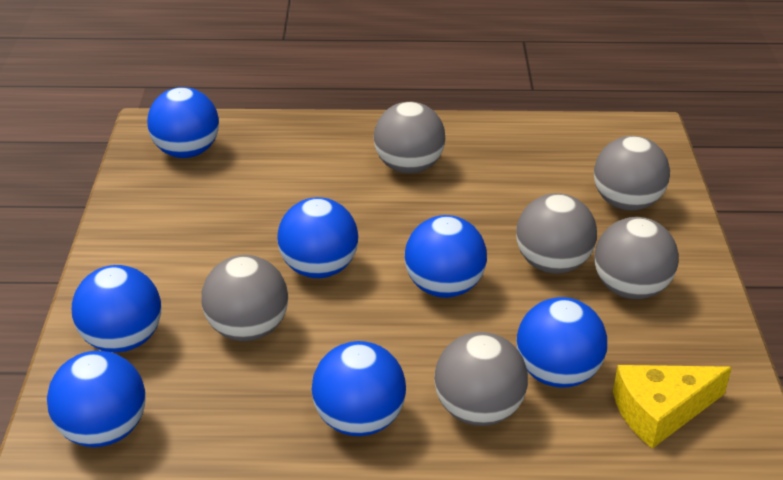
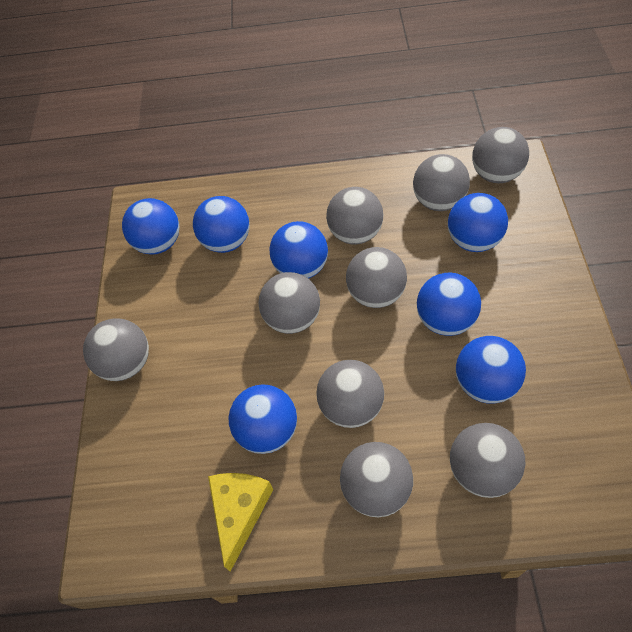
grey ball: [201,255,288,341] [374,102,445,174] [434,332,528,426] [516,193,597,274] [594,136,670,211] [595,217,679,299] = 6 -> [83,318,149,381] [258,272,320,334] [316,360,384,428] [326,187,383,245] [340,442,413,517] [346,247,407,308] [413,154,470,211] [450,423,525,498] [472,127,529,183] = 9

